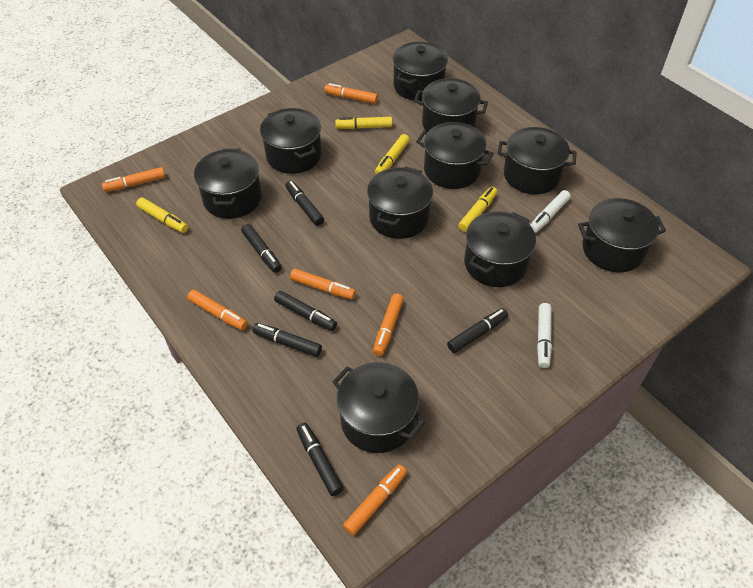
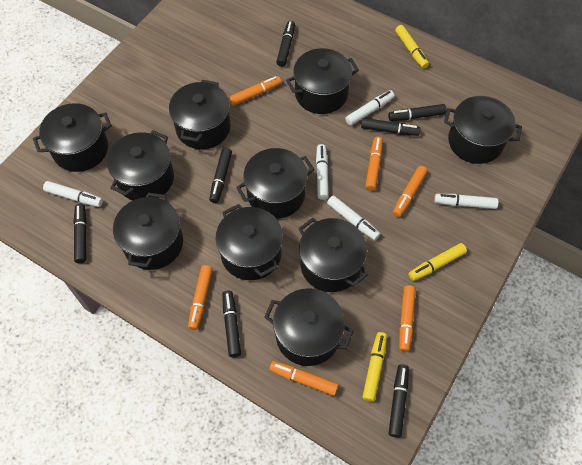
black marker: [241,224,282,273] [253,323,322,357] [274,291,337,331] [285,181,324,226] [296,423,344,496] [447,308,508,353] = 6 -> [73,204,87,263] [209,148,232,203] [222,291,241,357] [276,21,295,67] [361,118,421,136] [388,104,446,121] [388,364,409,438] = 7
white marker: [530,190,571,233] [537,303,552,368] = 2 -> [43,181,103,207] [316,144,329,200] [327,195,380,240] [345,90,395,126] [434,194,499,209] = 5
yellow marker: [136,197,188,233] [335,117,392,129] [375,134,410,174] [458,187,497,232] = 4 -> [362,332,387,402] [395,25,429,68] [408,243,467,281] = 3

